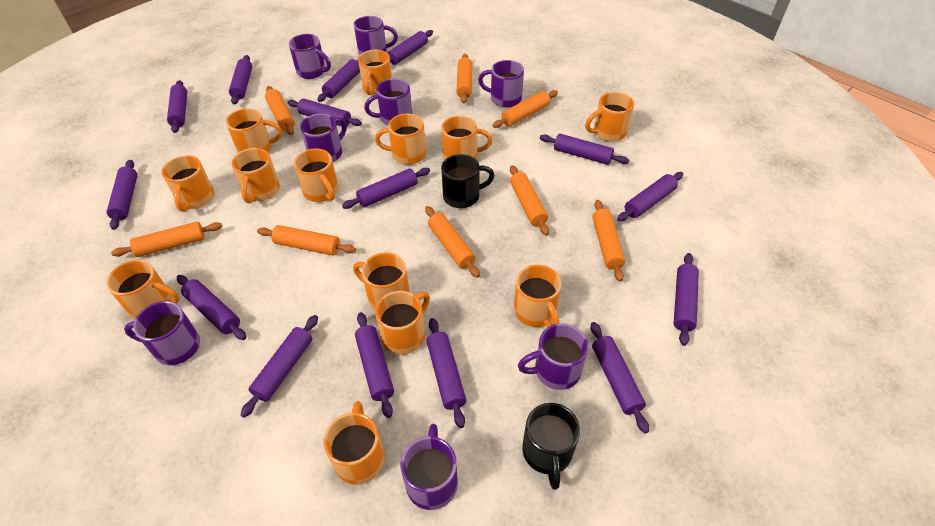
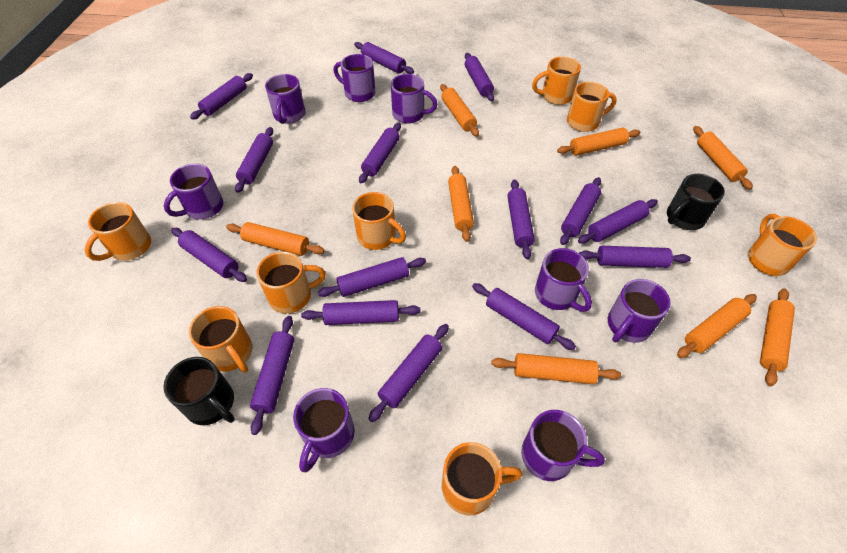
orange mug: [106,260,180,320] [162,155,214,212] [226,108,282,153] [232,148,280,203] [294,148,339,202] [323,401,385,485] [353,253,410,310] [358,50,392,96] [375,113,426,165] [375,291,430,355] [441,116,493,160] [514,265,561,328] [585,92,634,142] = 13 -> [85,202,151,261] [188,306,253,373] [257,252,326,314] [352,192,406,250] [442,442,522,515] [532,57,581,105] [567,82,617,132] [748,214,817,276] = 8

